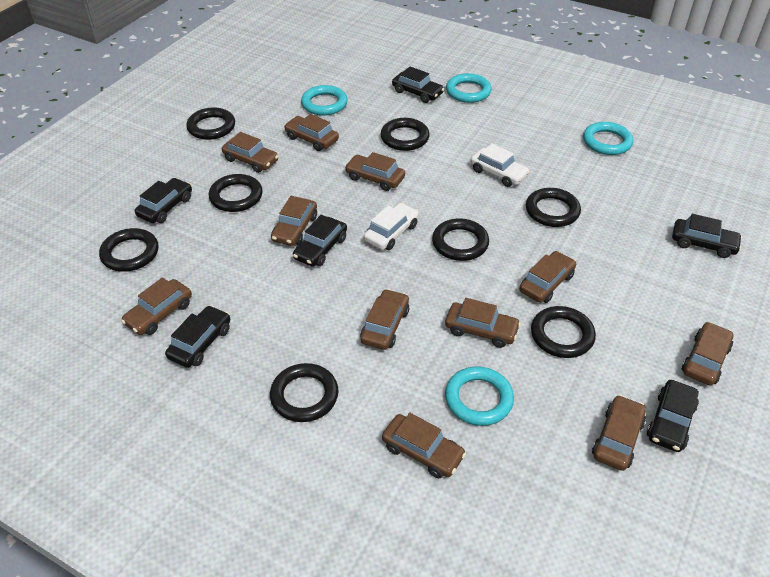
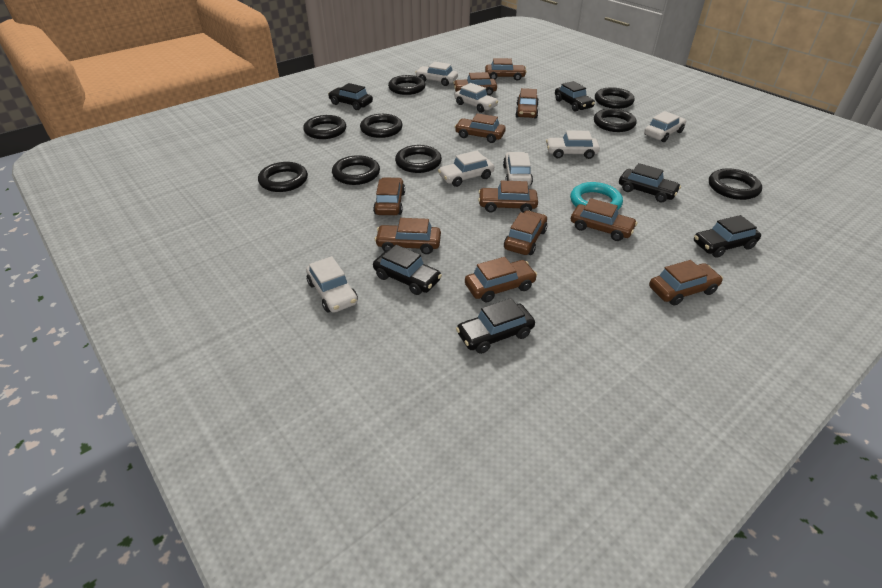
black ring: [99,228,158,272] [187,107,235,140] [209,174,263,212] [270,363,338,422] [381,118,430,151] [432,218,489,261] [526,188,581,227] [531,306,596,358] = 8 -> [258,162,308,192] [303,115,346,139] [332,155,380,185] [360,114,403,138] [388,75,425,95] [395,145,442,173] [594,109,637,132] [595,87,635,109] [709,168,762,200] = 9
turquoise ring: [301,85,348,115] [445,366,514,426] [446,73,492,103] [583,122,633,155] = 4 -> [570,182,623,210] = 1
white car: [364,203,419,250] [470,143,530,187] = 2 -> [306,256,358,313] [415,61,458,86] [438,151,494,187] [454,83,498,113] [503,152,533,185] [546,130,600,159] [644,111,686,142] = 7

